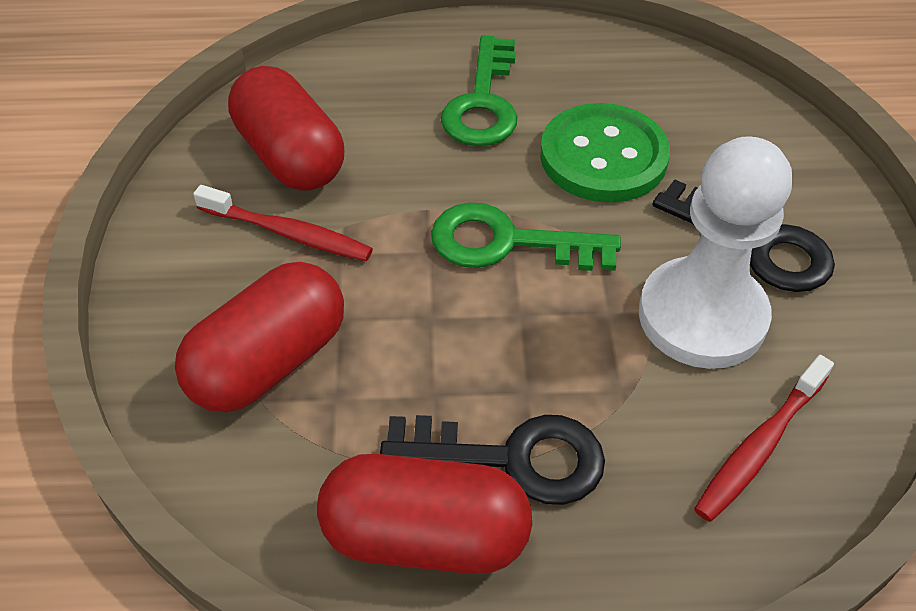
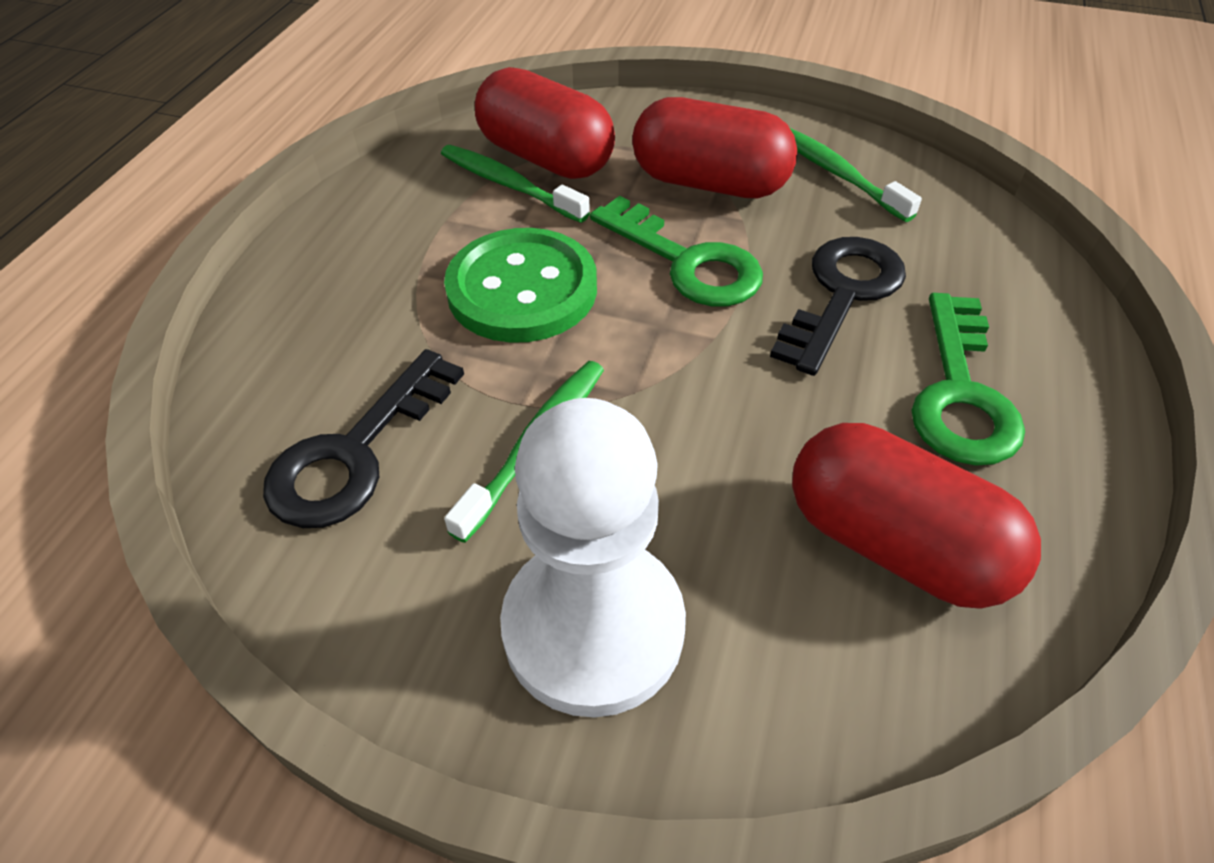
green toothbrush: none = 0 -> [441,145,590,223] [444,361,604,543] [790,128,922,222] = 3
red toothbrush: [193,185,373,261] [694,355,834,522] = 2 -> none = 0

